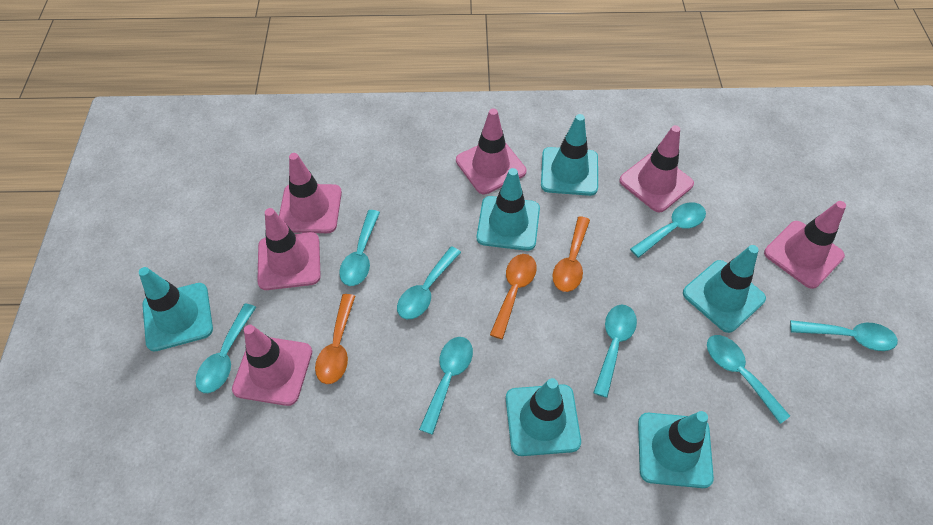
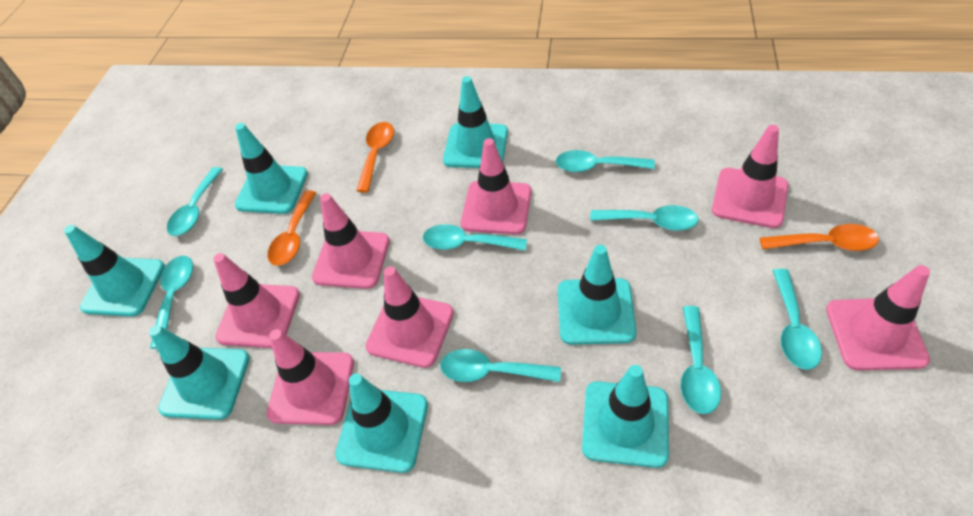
pink traffic cone: [232,325,312,406] [257,208,321,290] [279,153,342,233] [456,108,526,194] [619,125,694,212] [764,201,846,289] = 6 -> [213,253,300,348] [267,329,354,425] [312,193,390,289] [366,266,454,368] [461,138,531,235] [712,125,788,228] [826,265,930,370] = 7
turquoise traffic cone: [139,267,213,351] [477,168,540,251] [506,378,581,456] [541,114,598,196] [638,411,714,488] [683,245,766,333] = 6 -> [64,225,165,317] [149,325,250,420] [235,123,308,214] [335,373,428,473] [443,76,508,168] [558,245,636,345] [582,365,669,468] = 7

